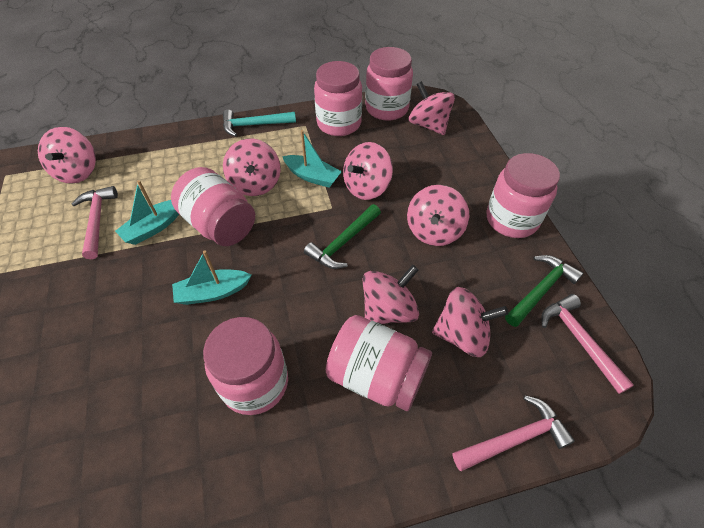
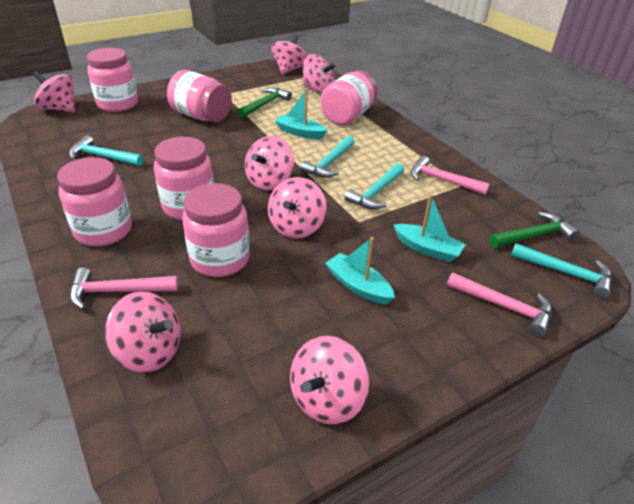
turquoise hammer: [223,109,296,137] = 1 -> [69,135,144,166] [300,136,355,178] [344,163,404,209] [511,243,612,299] = 4

